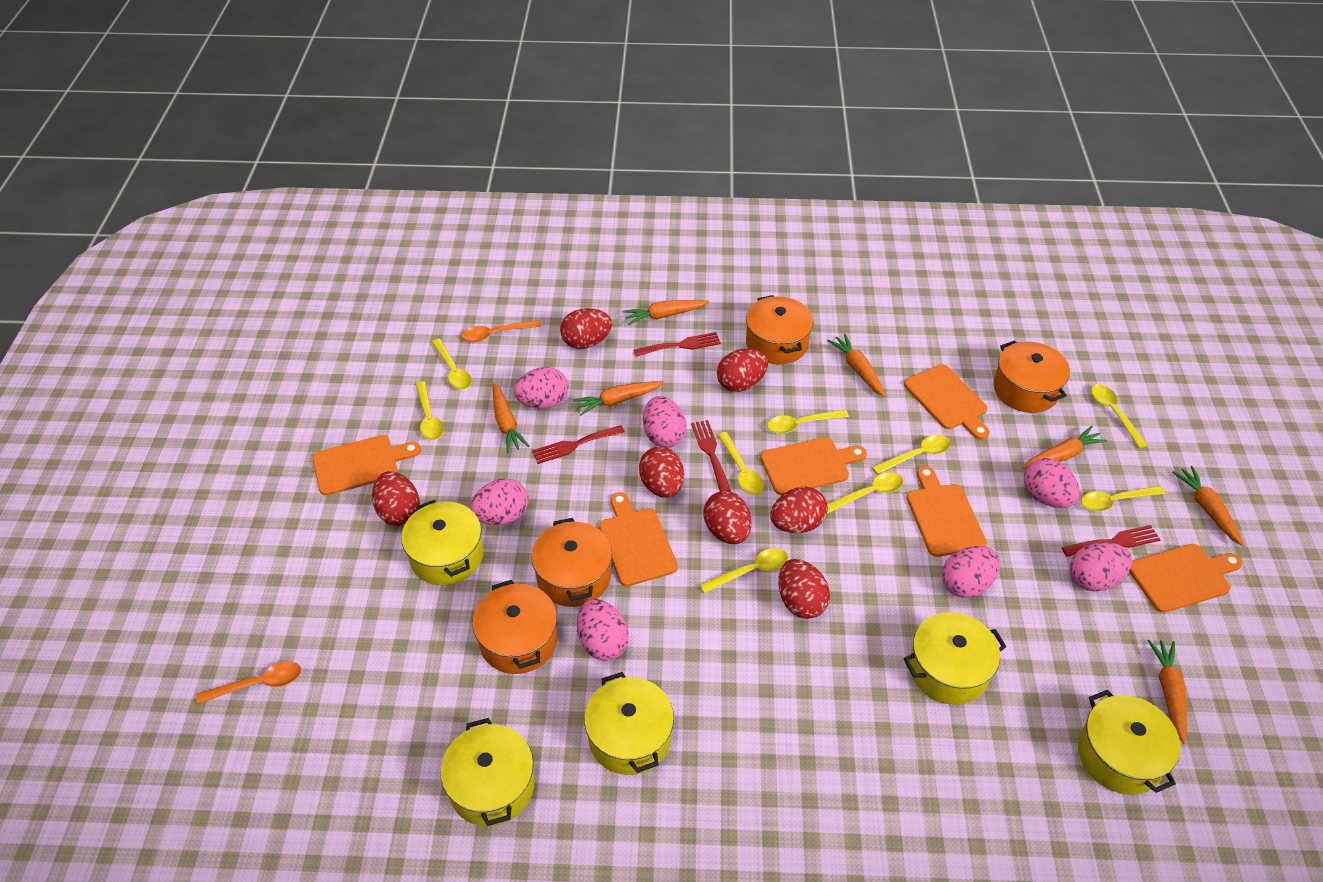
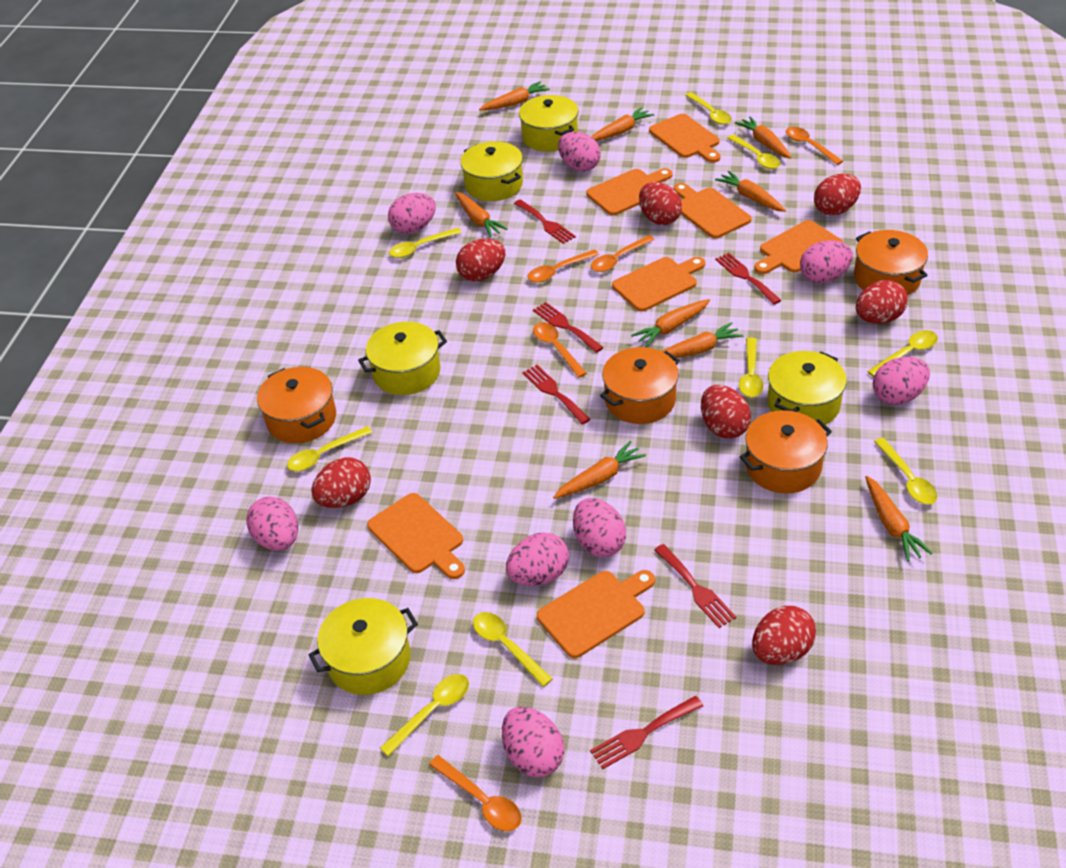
orange carrot: [493,383,529,453] [573,381,664,416] [623,300,709,325] [827,334,886,397] [1023,426,1107,469] [1147,640,1187,744] [1172,466,1244,546] = 7 -> [455,192,508,237] [479,81,550,111] [553,441,646,499] [591,107,654,141] [631,299,710,347] [662,322,743,358] [715,171,786,212] [735,116,792,159] [865,476,933,562] = 9
orange cutting board: [312,435,421,496] [599,492,678,587] [760,437,867,496] [904,364,990,440] [906,466,987,557] [1129,544,1242,613] = 6 -> [367,493,465,579] [537,570,655,658] [586,168,673,215] [612,257,705,311] [649,114,720,163] [673,183,751,238] [754,220,843,274] = 7
orange spoon: [196,661,301,704] [462,320,541,342] = 2 -> [429,755,522,831] [527,249,599,282] [533,322,587,378] [591,235,655,272] [786,127,843,165] = 5
pink egg: [469,478,529,525] [514,367,569,409] [577,599,629,661] [643,396,686,448] [942,546,1000,598] [1024,458,1080,508] [1070,542,1132,591] = 7 -> [246,496,298,551] [388,193,436,234] [502,707,564,777] [506,532,569,586] [558,132,600,171] [573,498,626,557] [800,240,853,283] [873,357,930,405] = 8
red fork: [532,425,625,464] [634,332,721,357] [691,420,731,492] [1062,525,1161,557] = 4 -> [514,199,576,244] [522,365,591,425] [533,302,604,353] [590,696,703,769] [654,544,736,628] [715,253,781,305] = 6

